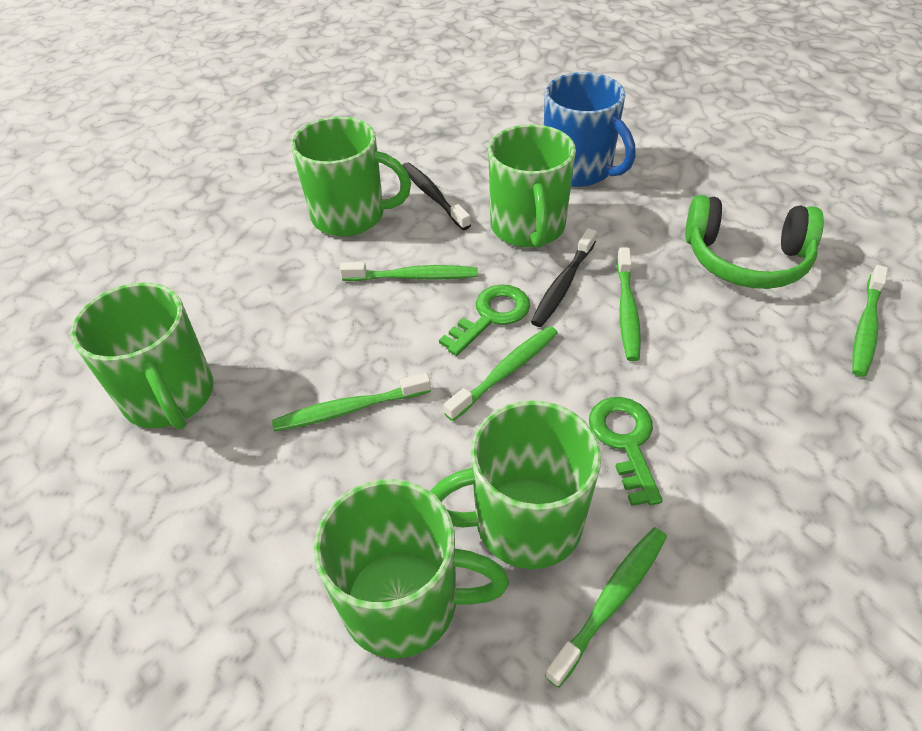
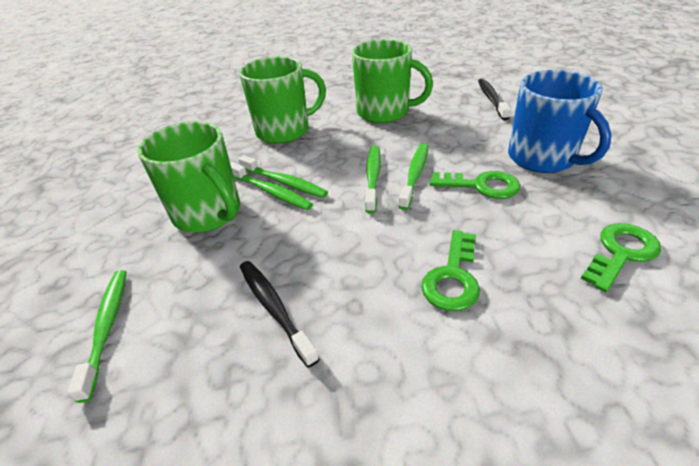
green headphones: [685,195,824,289] = 1 -> none = 0
green key: [439,284,530,356] [589,397,663,506] = 2 -> [421,230,480,311] [430,171,520,199] [581,223,661,292] = 3
green mug: [70,282,213,430] [291,117,411,236] [313,479,509,658] [430,400,601,569] [488,124,576,248] = 5 -> [137,121,240,233] [239,56,326,144] [352,39,433,123] = 3
green toothbrush: [272,373,431,431] [340,262,478,281] [444,326,558,421] [545,527,667,688] [616,247,641,361] [852,265,888,377] = 6 -> [67,270,126,403] [230,162,313,210] [238,155,328,198] [365,145,381,213] [398,143,428,210] = 5

